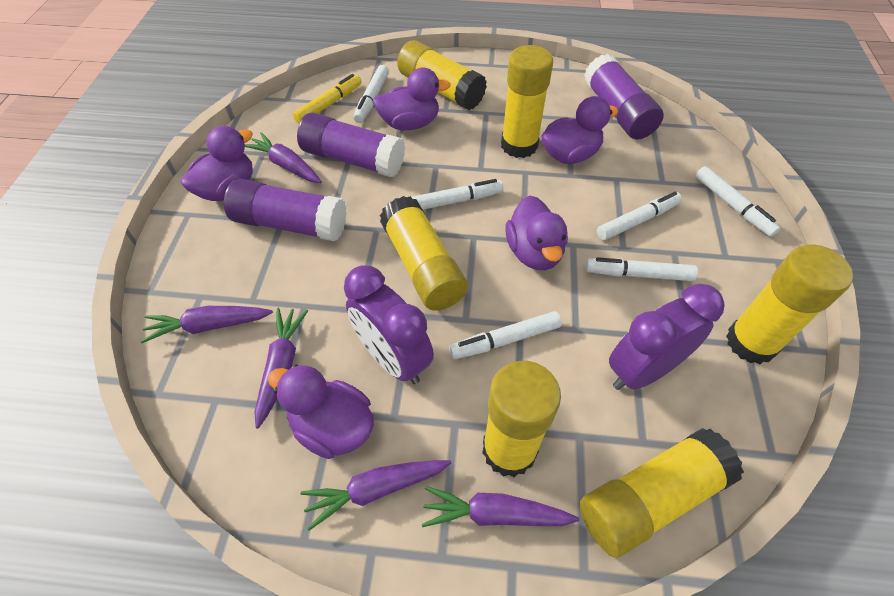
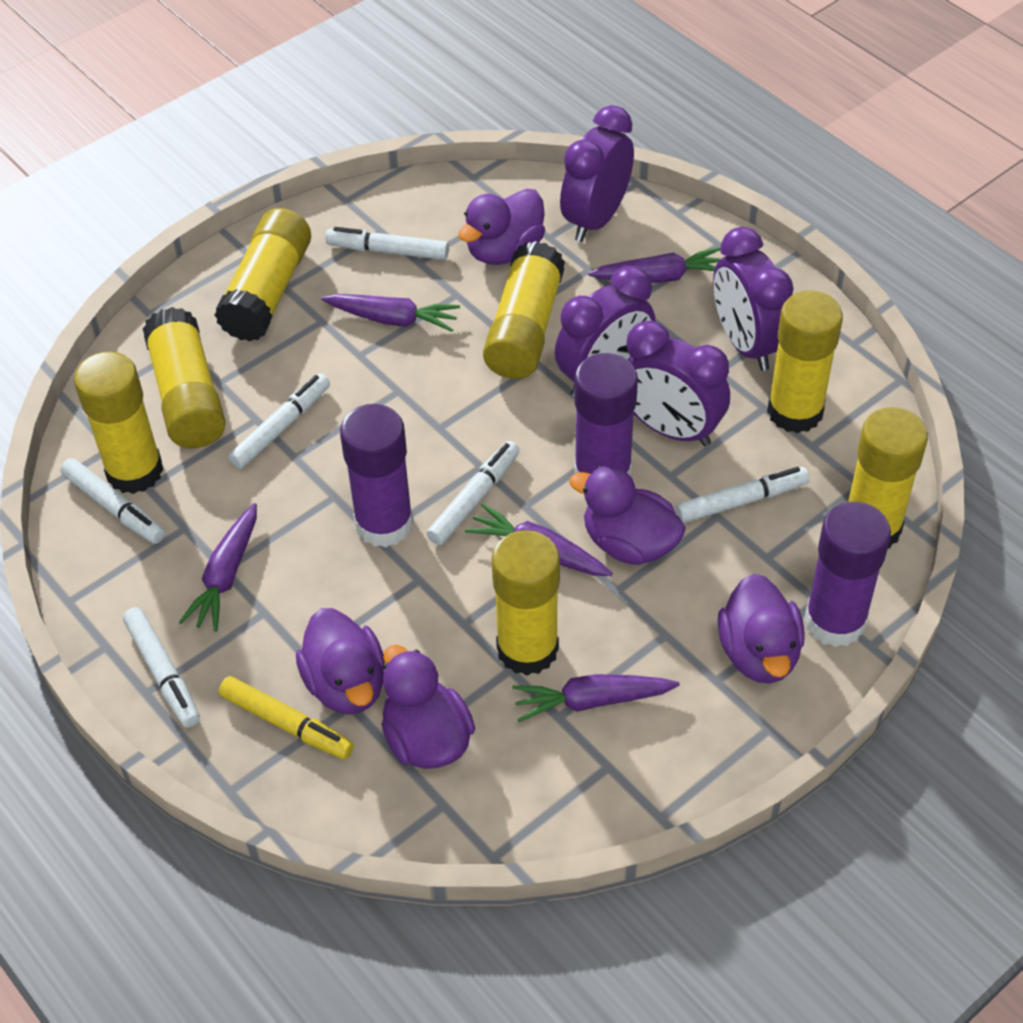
purple clock: [344,266,434,384] [609,283,725,390] = 2 -> [554,266,655,397] [560,105,634,242] [626,321,730,446] [713,227,793,371] = 4
yellow glue stick: [380,196,468,311] [397,40,487,110] [482,361,561,477] [501,45,553,158] [579,428,744,558] [726,244,853,364] = 6 -> [74,352,164,494] [143,307,226,448] [215,208,311,342] [483,241,565,379] [491,530,560,676] [767,290,843,433] [848,407,928,549] = 7

